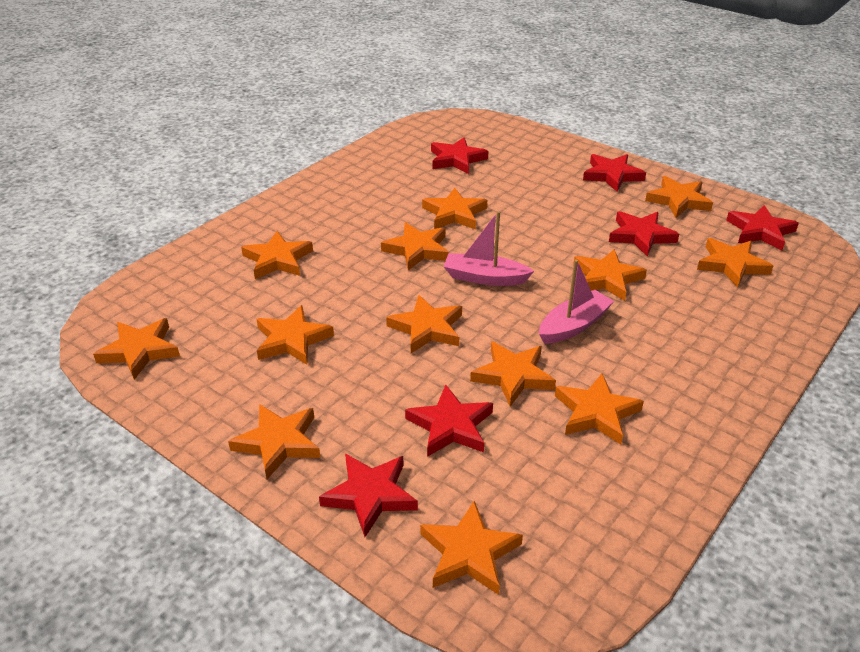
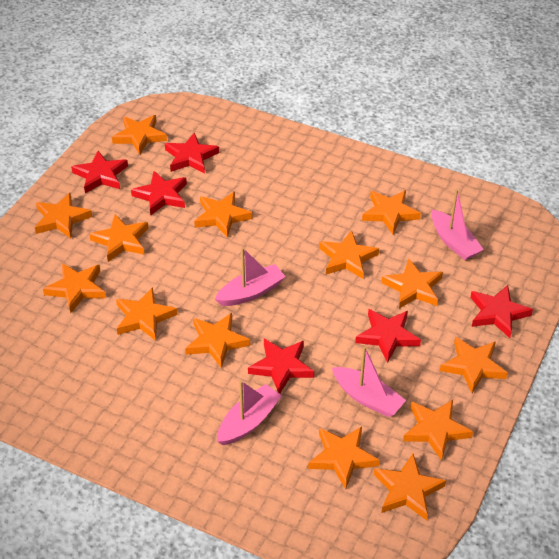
orange star: [93,318,180,380] [228,404,320,479] [241,231,313,279] [256,305,334,365] [381,222,449,270] [386,295,462,353] [420,501,523,595] [422,188,487,229] [470,341,556,407] [555,373,644,444] [573,249,647,301] [645,176,713,218] [697,238,773,288] = 13 -> [35,193,92,239] [43,263,106,313] [89,214,149,262] [112,115,167,155] [116,287,178,341] [185,313,250,368] [194,191,252,238] [308,427,380,489] [319,230,379,279] [362,190,421,234] [374,454,446,521] [381,259,443,309] [403,400,473,461] [440,337,508,393] = 14
pink boat: [444,211,534,286] [539,260,614,344] = 2 -> [215,247,286,306] [217,380,282,445] [332,346,406,417] [431,189,484,260] = 4

